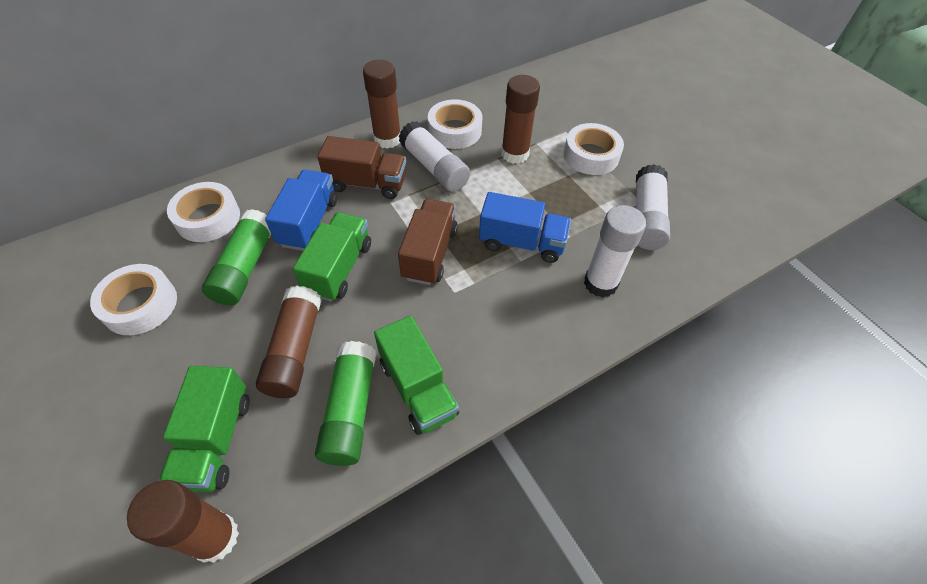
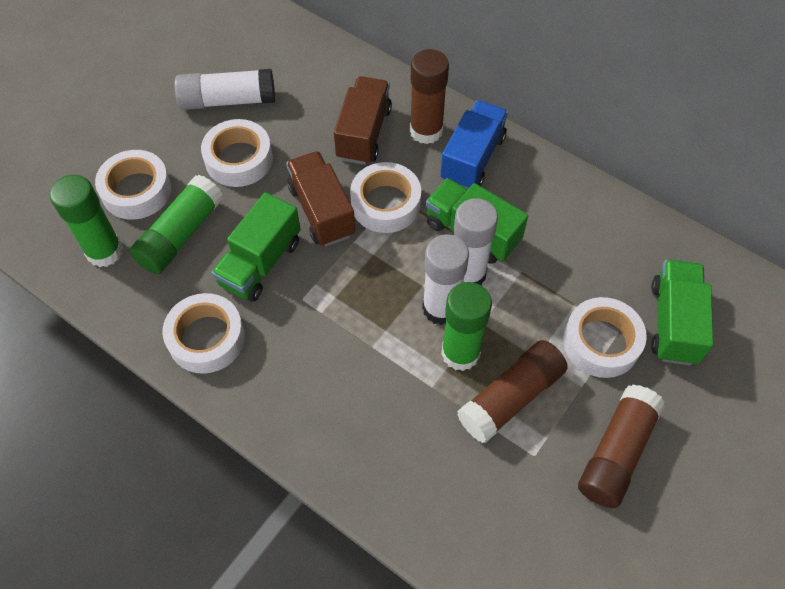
blue truck: [265,170,337,251] [479,192,571,263] = 2 -> [440,100,508,190] = 1
brown glue stick: [127,480,239,563] [256,286,322,398] [363,60,401,149] [501,75,540,164] = 4 -> [410,49,449,144] [457,340,568,443] [578,384,665,508] = 3
green glue stick: [202,209,271,306] [315,341,376,466] = 2 -> [50,175,123,267] [130,175,224,274] [441,282,492,371] = 3
white tape: [90,264,177,335] [167,182,240,242] [428,99,483,149] [564,123,624,175] = 4 -> [95,150,172,220] [163,293,245,374] [201,119,273,187] [350,162,421,233] [563,297,647,378] = 5

